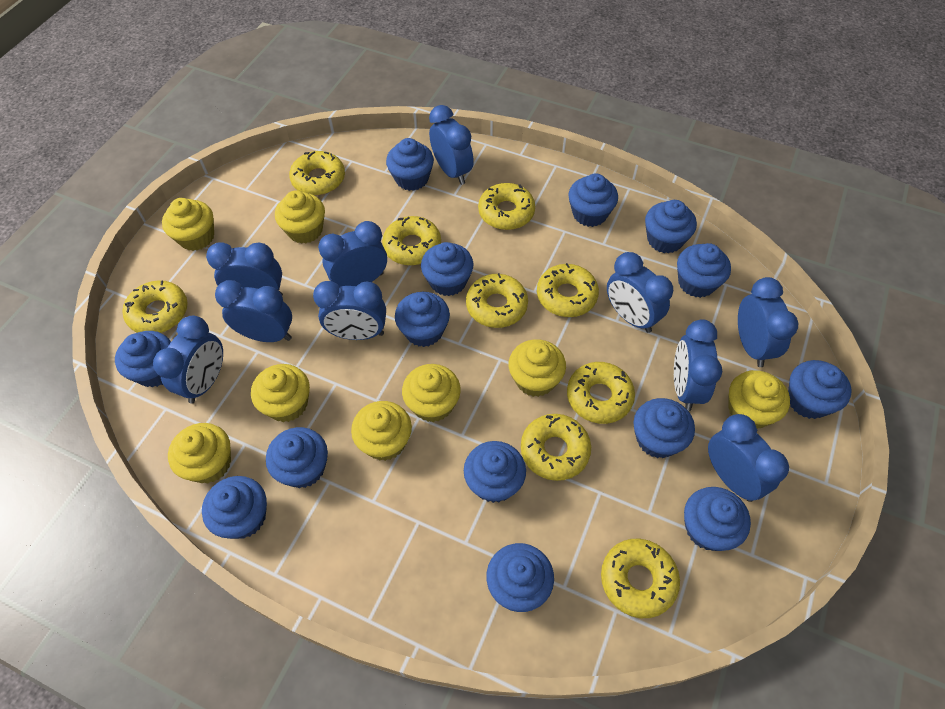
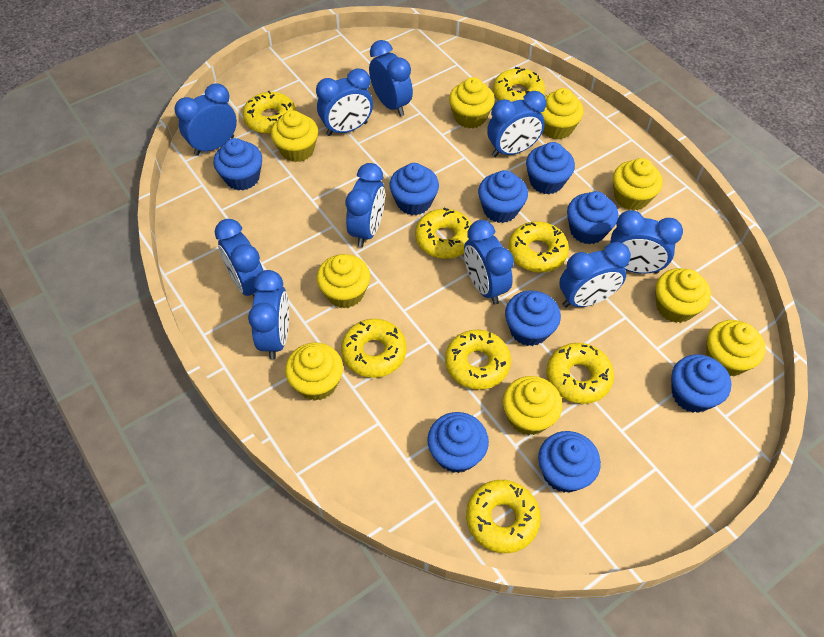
blue cupcake: [115,331,171,387] [202,476,267,539] [266,427,328,488] [386,138,434,191] [395,292,450,347] [421,242,473,296] [464,441,526,503] [486,543,554,612] [568,173,618,227] [633,398,695,458] [645,200,697,254] [677,243,731,298] [684,487,751,551] [788,360,852,419] = 14 -> [214,138,262,191] [389,163,439,215] [427,412,489,473] [478,170,528,223] [505,290,561,346] [526,142,575,194] [538,431,601,493] [567,191,618,244] [671,354,732,413] = 9
yellow cupcake: [162,198,214,251] [168,423,231,483] [251,364,310,422] [275,190,325,244] [351,401,412,461] [402,364,461,422] [509,339,566,397] [729,370,790,429] = 8 -> [271,110,318,162] [285,343,343,401] [316,254,370,308] [449,77,495,128] [503,376,562,435] [541,88,584,140] [613,158,663,210] [655,268,711,323] [706,320,766,376] = 9
yellow donut: [123,280,188,333] [289,151,345,195] [382,216,441,266] [466,273,528,328] [478,183,535,230] [521,414,591,481] [537,263,599,317] [567,362,635,424] [601,539,680,618] = 9 -> [243,91,296,134] [341,319,407,378] [415,208,472,259] [445,330,511,390] [466,480,541,553] [493,67,545,102] [508,221,569,272] [547,343,614,404] = 8

